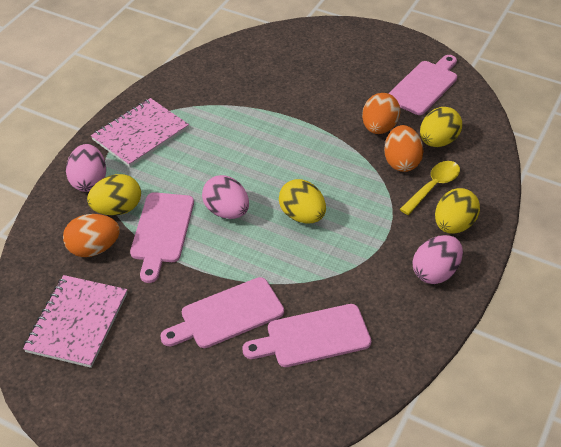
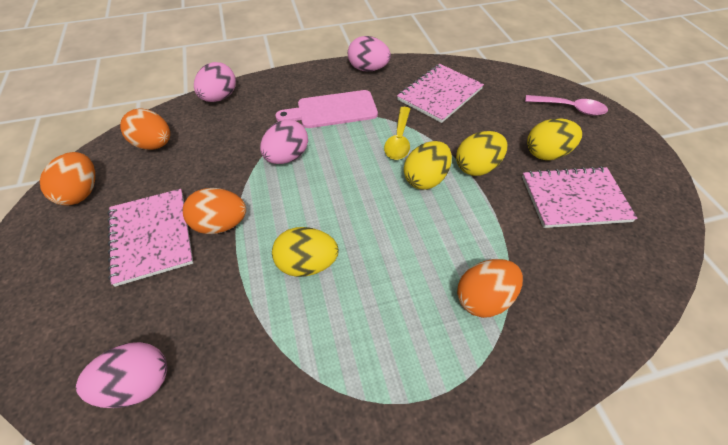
orange egg: [63,214,120,257] [362,93,400,134] [384,125,424,172] = 3 -> [40,152,95,206] [120,109,170,150] [183,188,246,234] [457,259,523,318] = 4
pink cutting board: [130,192,194,283] [160,277,284,348] [242,304,371,367] [388,55,457,115] = 4 -> [276,90,378,128] = 1
pink egg: [66,144,106,192] [202,175,249,219] [413,235,463,284] = 3 -> [76,342,167,408] [194,62,236,102] [260,120,308,164] [348,36,391,72] = 4
pink notebook: [23,275,127,368] [91,98,189,167] = 2 -> [107,189,193,287] [397,64,484,123] [522,166,637,228] = 3
pink spoon: none = 0 -> [525,95,608,116] = 1

